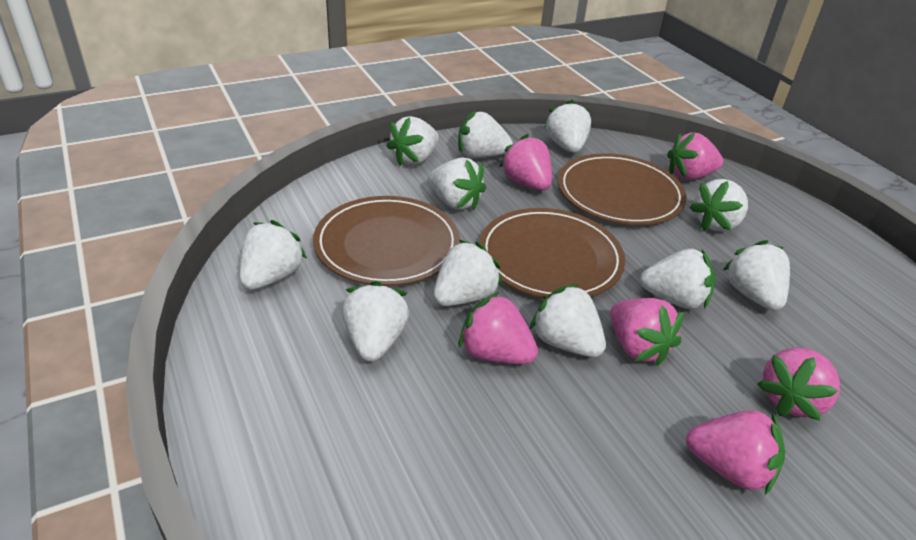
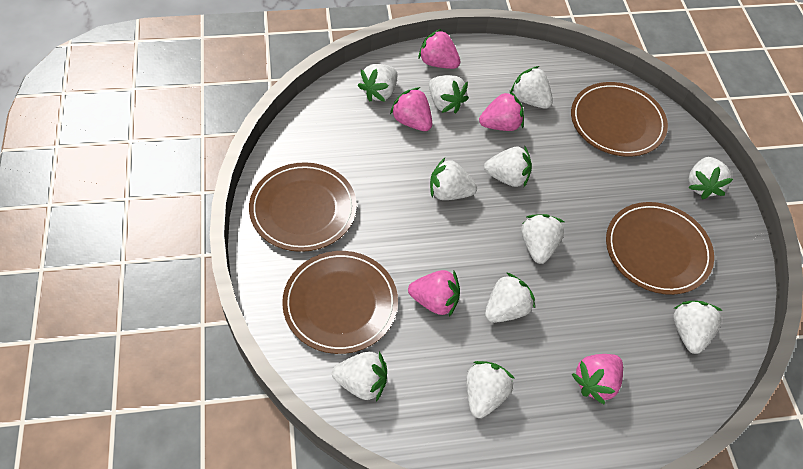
brown plate: [313,196,460,286] [479,208,625,298] [558,153,687,225] = 3 -> [249,162,357,252] [282,251,398,354] [571,82,668,157] [606,202,714,295] = 4
pink strawberry: [459,292,538,364] [499,134,552,190] [610,298,684,366] [667,132,723,180] [686,410,785,495] [757,348,840,421] = 6 -> [390,87,432,131] [408,270,460,317] [418,29,460,69] [479,91,524,131] [572,354,623,405] = 5

